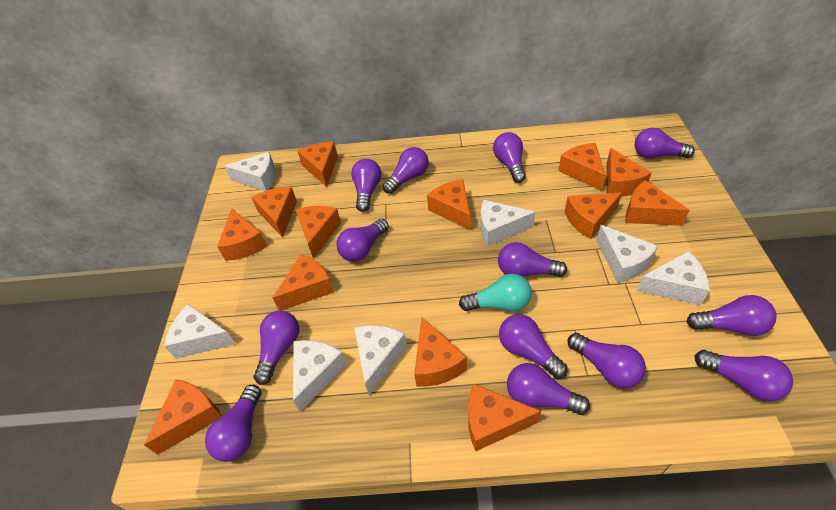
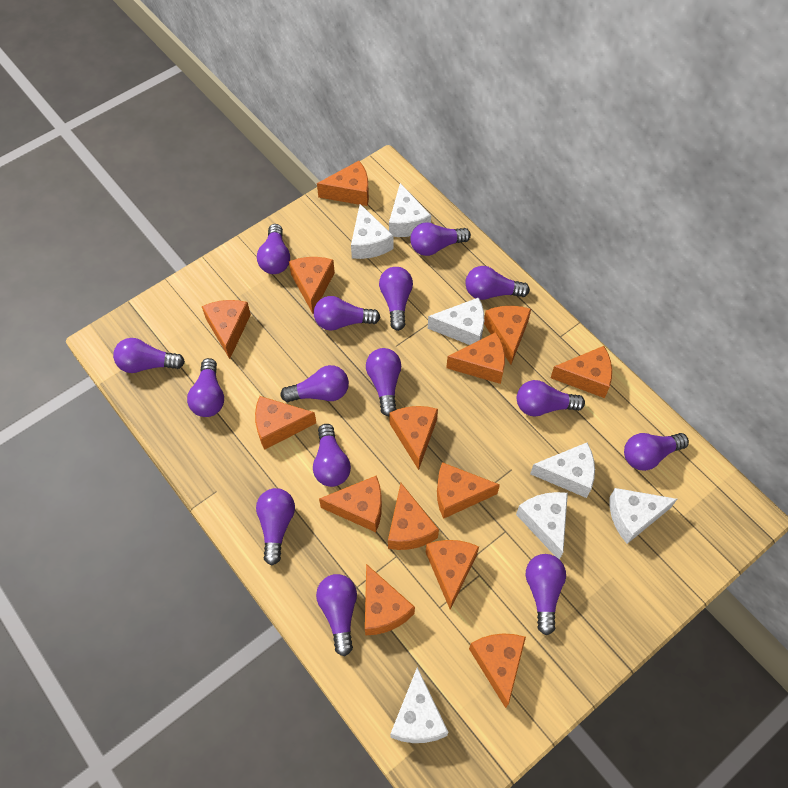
orange cheese: [144,379,222,455] [217,208,267,261] [251,187,297,237] [273,254,334,311] [295,206,341,259] [297,142,338,187] [414,317,467,387] [427,179,470,230] [468,384,541,451] [558,143,606,191] [565,193,622,239] [606,148,652,197] [625,180,689,226] = 13 -> [202,300,251,359] [255,396,316,450] [289,257,335,314] [317,161,369,206] [319,475,382,532] [365,564,415,636] [388,483,439,550] [389,406,438,470] [426,540,479,610] [437,462,500,519] [446,332,505,384] [469,633,526,708] [484,306,531,365] [551,346,612,398] = 14
purple light bulb: [205,385,262,462] [254,311,299,385] [336,219,389,262] [351,159,381,212] [383,147,429,194] [493,132,526,183] [498,242,567,277] [499,314,568,379] [507,363,590,415] [567,333,646,388] [635,128,695,159] [687,295,777,336] [694,350,793,401] = 13 -> [113,338,185,373] [187,358,224,417] [256,488,295,565] [257,224,290,274] [280,365,349,402] [313,424,351,487] [314,296,380,331] [316,574,357,656] [366,348,401,416] [379,267,413,331] [410,222,471,256] [465,266,530,300] [517,380,585,416] [526,554,566,635] [624,433,689,471] = 15
turquoise light bulb: [459,274,532,311] = 1 -> none = 0

